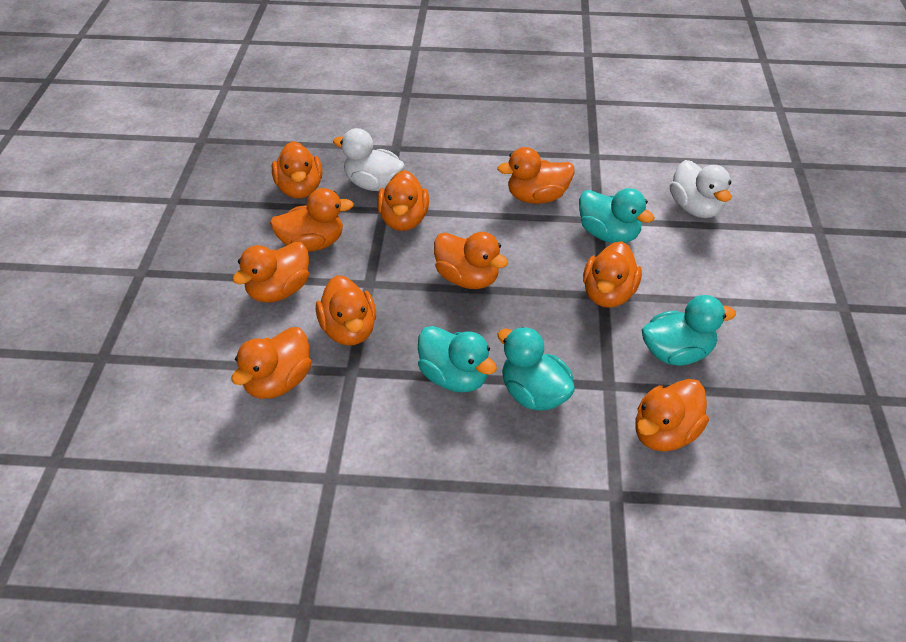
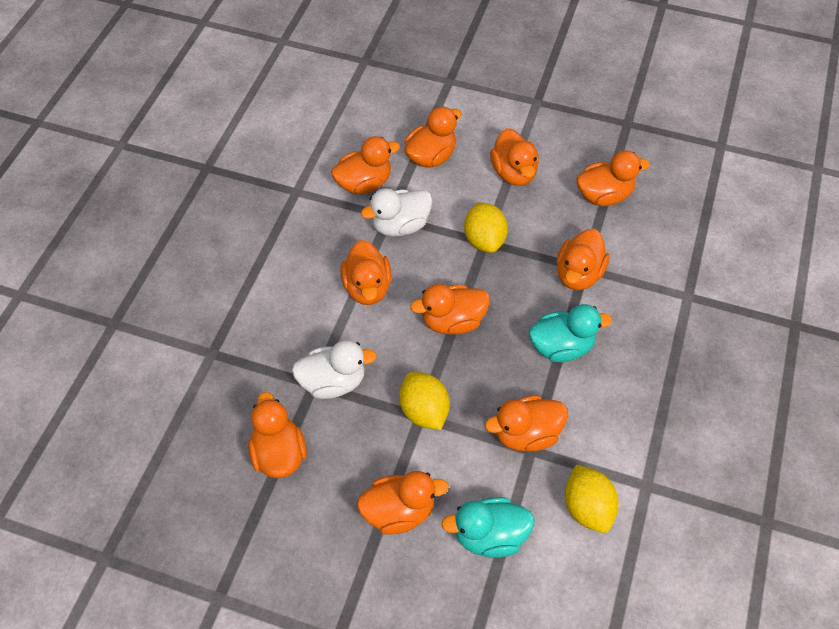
turquoise duck: [418,326,497,393] [498,327,575,411] [579,188,655,243] [641,295,736,366] = 4 -> [441,497,535,558] [529,304,612,362] = 2
yellow lemon: none = 0 -> [400,372,450,430] [464,202,508,253] [565,465,619,533] = 3

